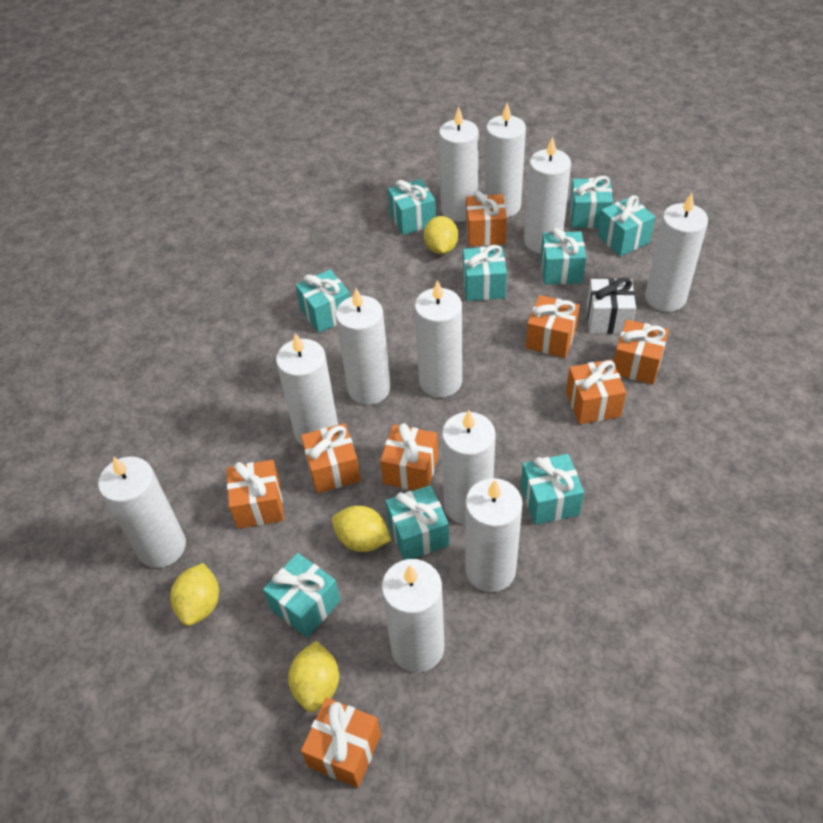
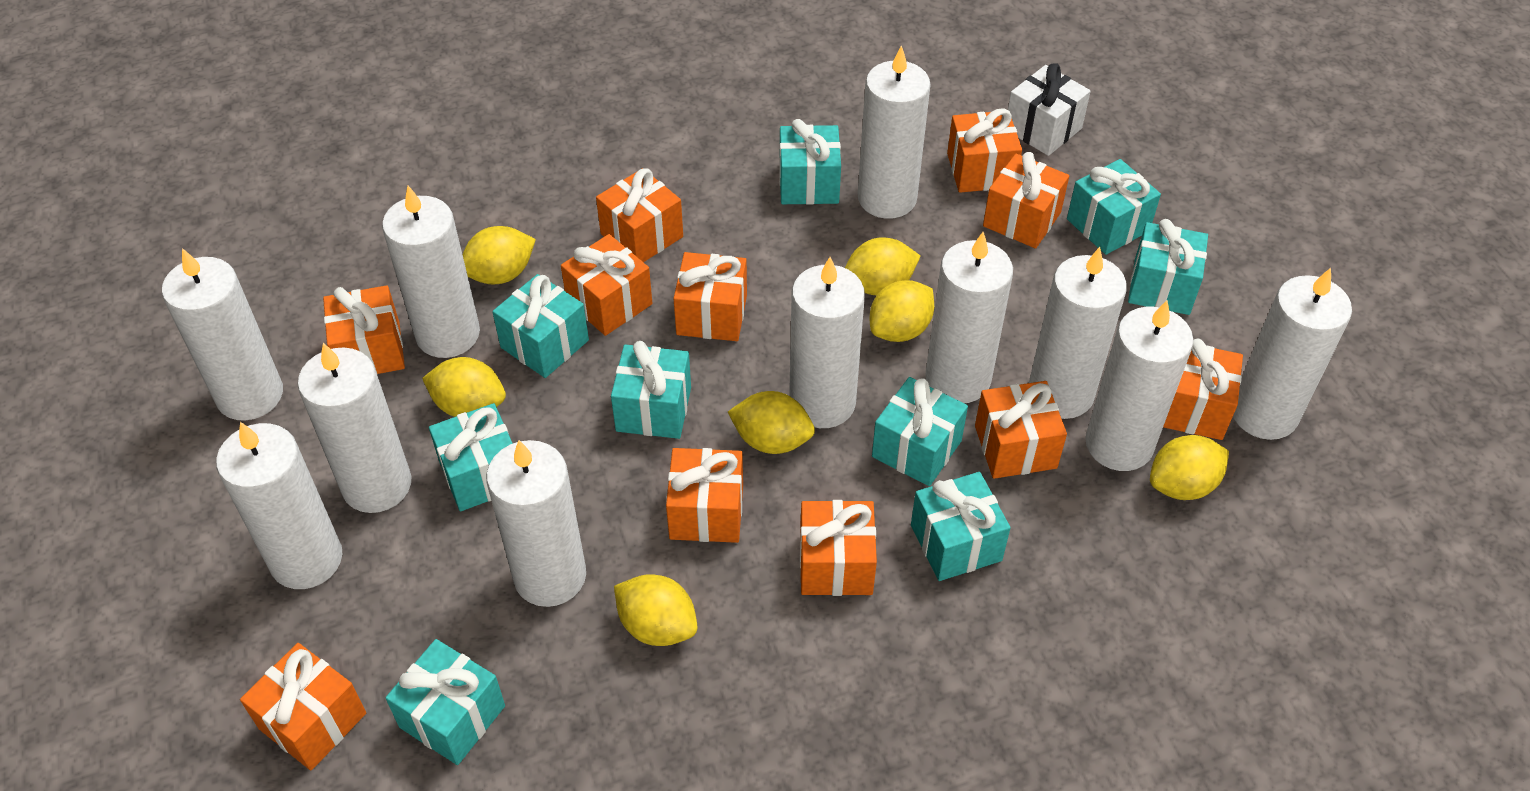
orange gift: [227,460,284,529] [301,423,361,493] [301,697,381,788] [380,423,438,490] [466,191,507,246] [526,295,580,358] [566,359,626,424] [614,320,669,384] = 8 -> [240,643,366,770] [323,285,405,374] [561,234,652,336] [596,168,683,262] [666,448,743,543] [673,252,747,341] [800,500,877,596] [947,108,1022,193] [975,381,1067,479] [983,152,1069,249] [1163,339,1243,440] = 11
yellow lemon: [170,563,219,626] [288,641,339,712] [332,506,391,552] [424,216,458,254] = 4 -> [422,357,506,417] [463,226,536,284] [614,574,697,646] [728,391,815,454] [845,237,921,296] [870,280,934,342] [1150,435,1229,500] = 7

